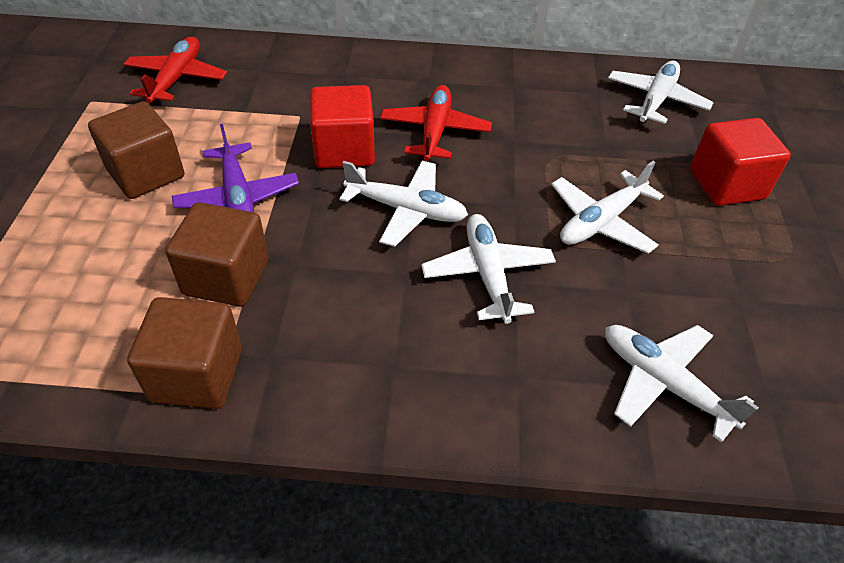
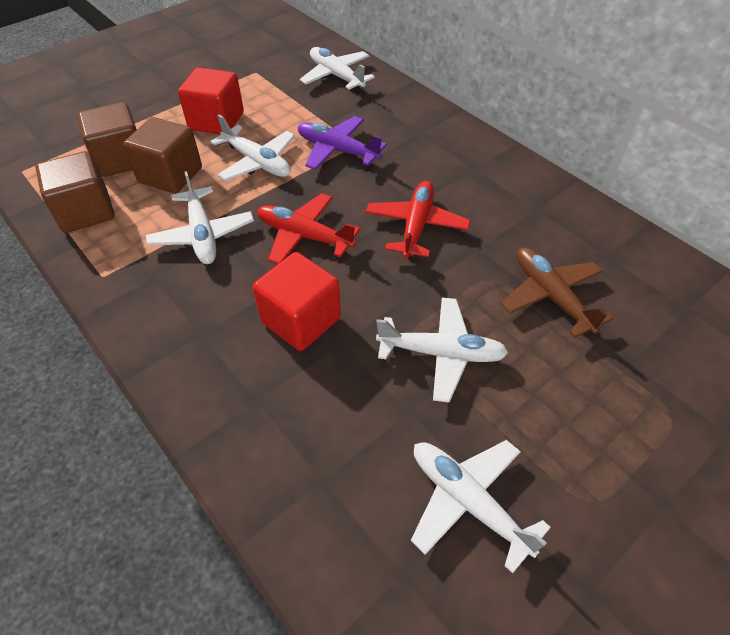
brown plane: none = 0 -> [501,247,613,338] = 1

